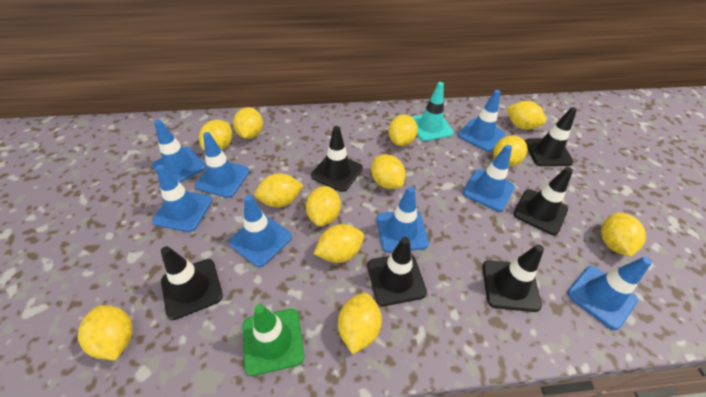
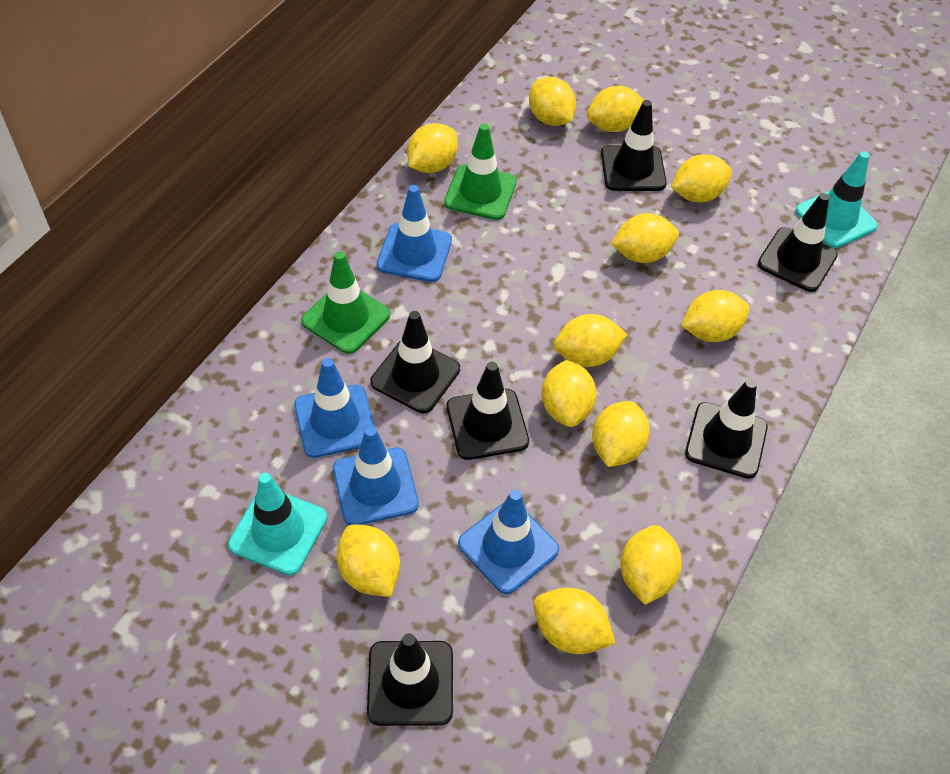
blue traffic cone: [152,120,206,182] [152,165,212,232] [195,132,250,198] [229,195,292,267] [376,186,429,253] [458,90,505,152] [463,145,515,211] [567,257,652,330] = 8 -> [294,358,375,458] [333,426,419,525] [377,185,452,282] [458,489,559,594] = 4
green traffic cone: [242,304,304,376] = 1 -> [301,251,390,354] [444,124,517,220] = 2
turquoise traffic cone: [412,82,453,141] = 1 -> [228,473,327,575] [795,151,878,248] = 2

